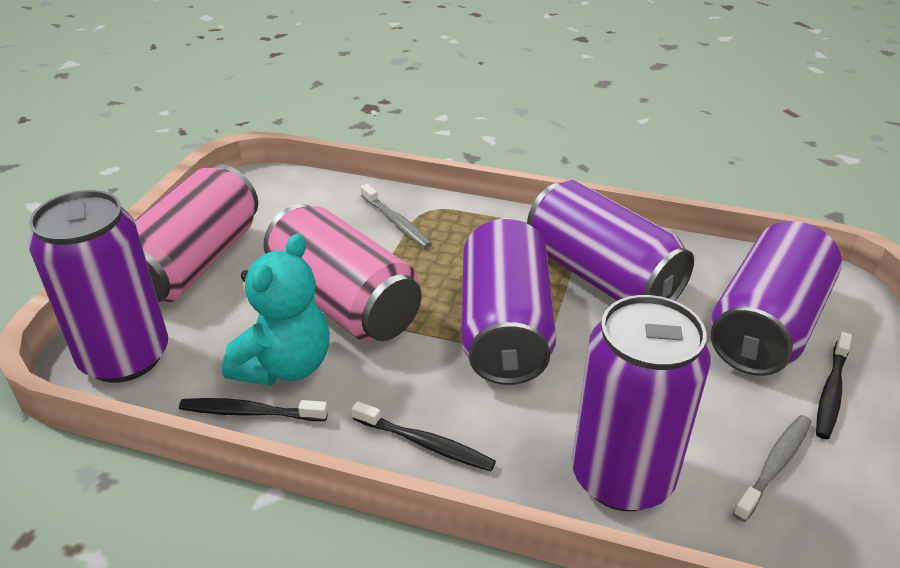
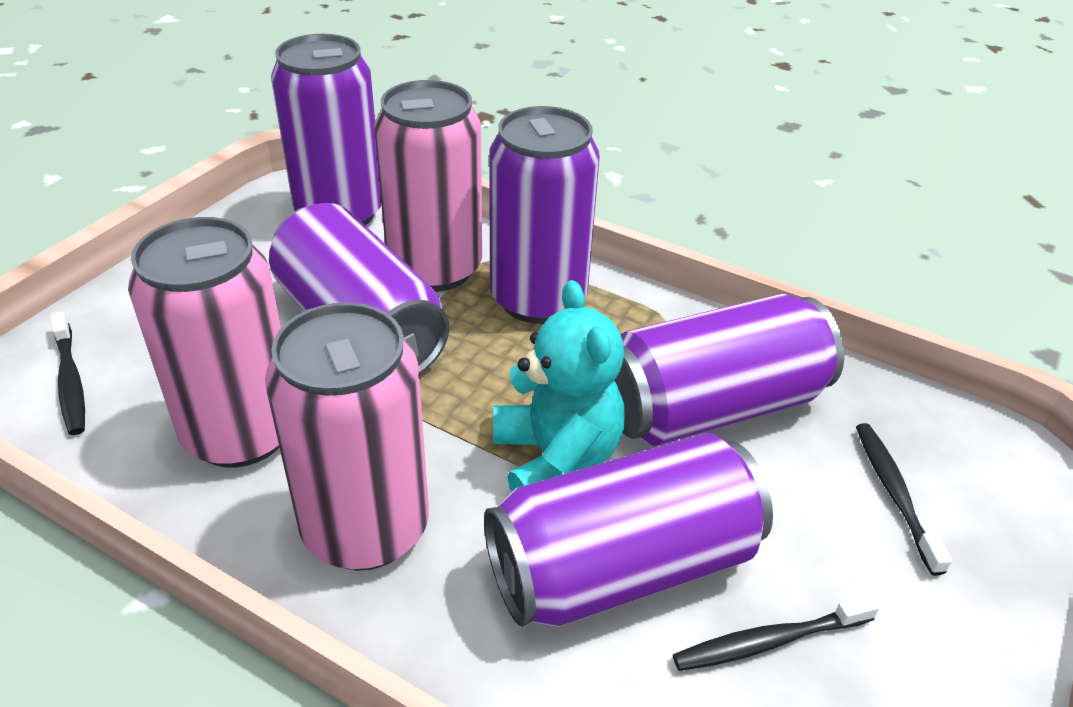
grey toothbrush: [361,184,432,248] [733,415,811,522] = 2 -> none = 0
pink can: [134,164,258,303] [264,204,421,342] = 2 -> [128,217,281,467] [265,302,429,571] [374,80,482,292] = 3

